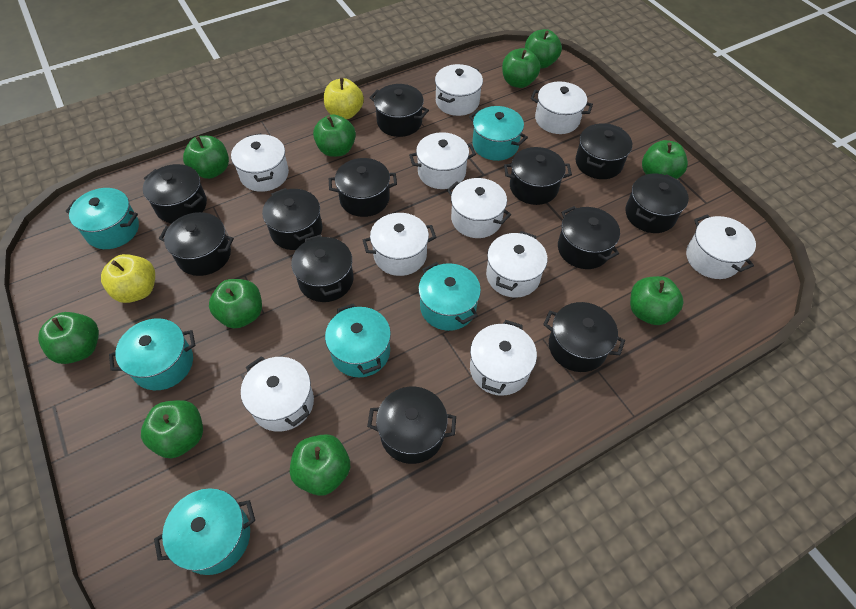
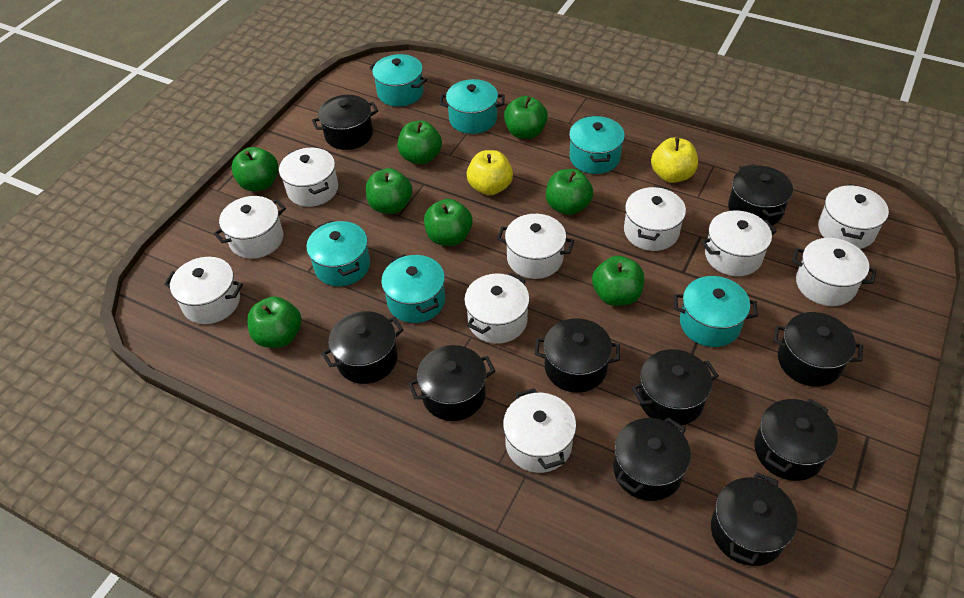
black pot: [143,164,207,224] [159,212,234,276] [262,188,322,250] [291,235,353,302] [329,158,397,217] [367,387,456,464] [370,84,429,137] [504,147,572,205] [543,302,625,372] [558,206,620,269] [576,124,632,179] [626,174,689,233] = 12 -> [312,95,378,150] [322,311,404,384] [408,345,495,421] [535,318,620,393] [613,417,691,501] [632,349,719,426] [711,472,798,566] [728,164,793,225] [754,399,838,481] [773,312,863,387] = 10
green apple: [38,312,99,364] [141,400,203,459] [183,136,229,179] [209,279,262,329] [290,434,350,496] [313,114,356,157] [502,48,540,88] [525,29,562,68] [630,276,684,325] [642,140,688,179] = 10 -> [231,147,278,191] [247,296,301,348] [366,168,412,214] [398,121,442,165] [424,199,472,246] [504,96,548,139] [546,169,593,215] [592,256,644,306] = 8

